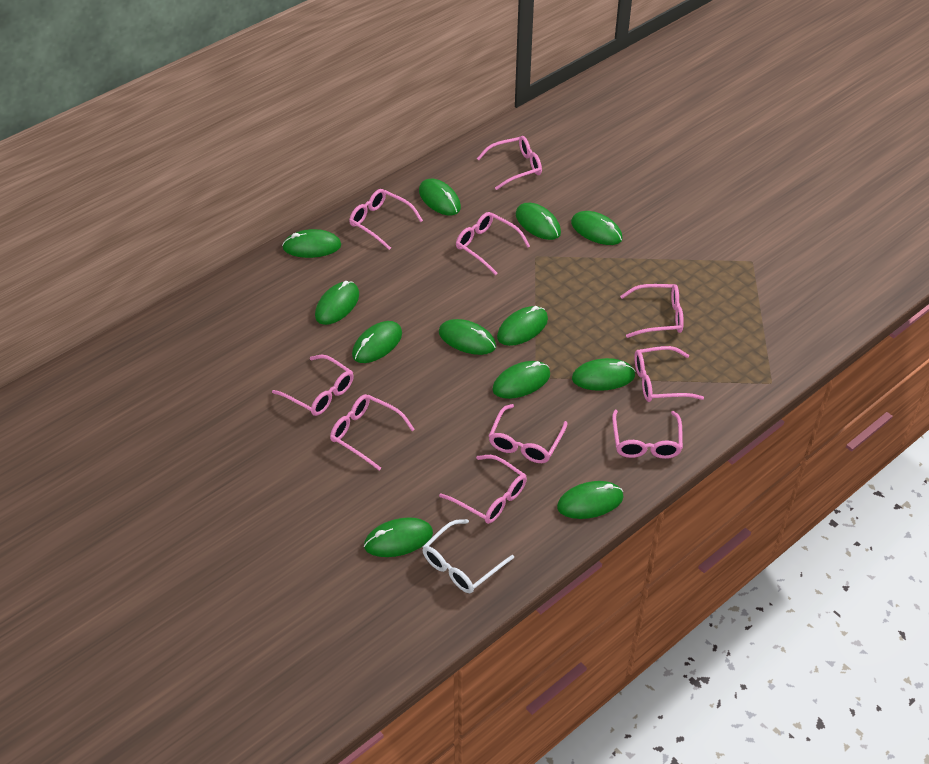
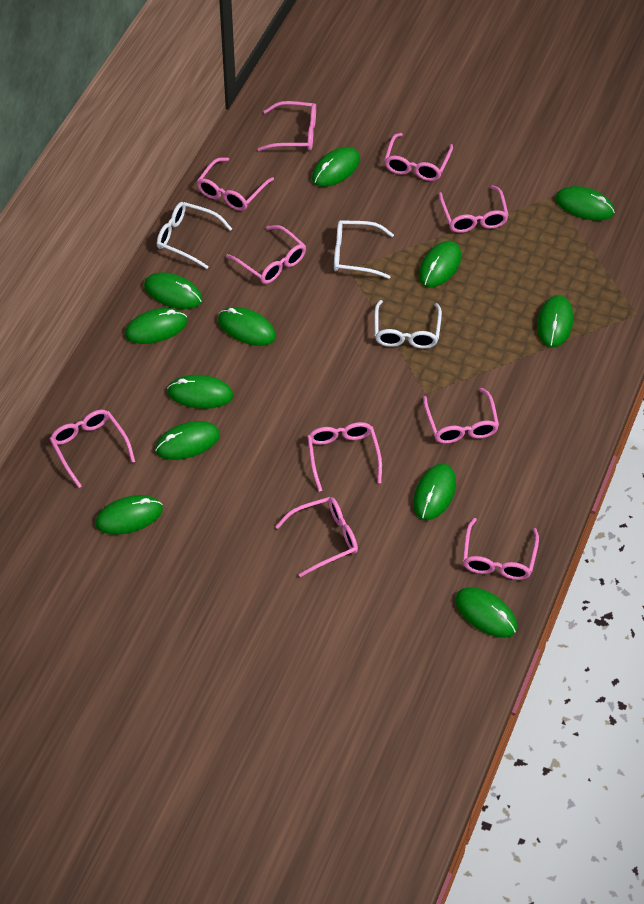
white glasses: [423,519,514,593] = 1 -> [157,202,232,269] [334,220,394,279] [374,300,442,349] = 3

